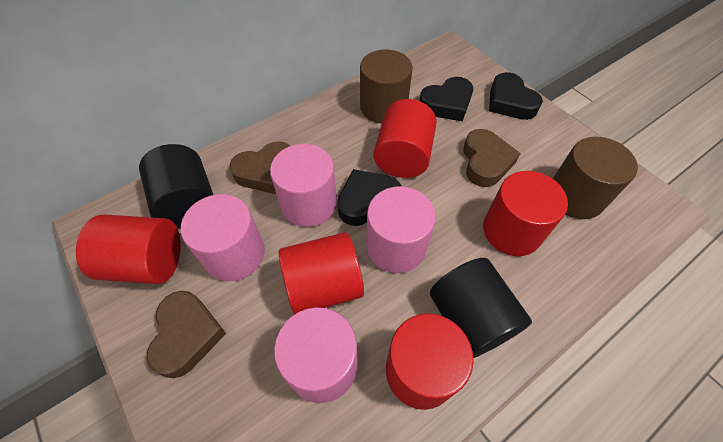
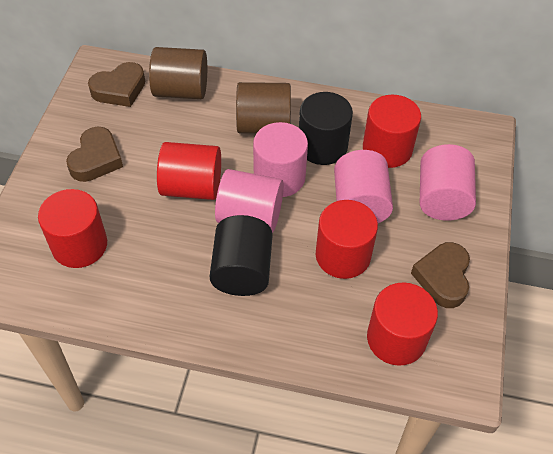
black heart: [337,169,401,226] [419,77,473,121] [489,72,543,120] = 3 -> none = 0

